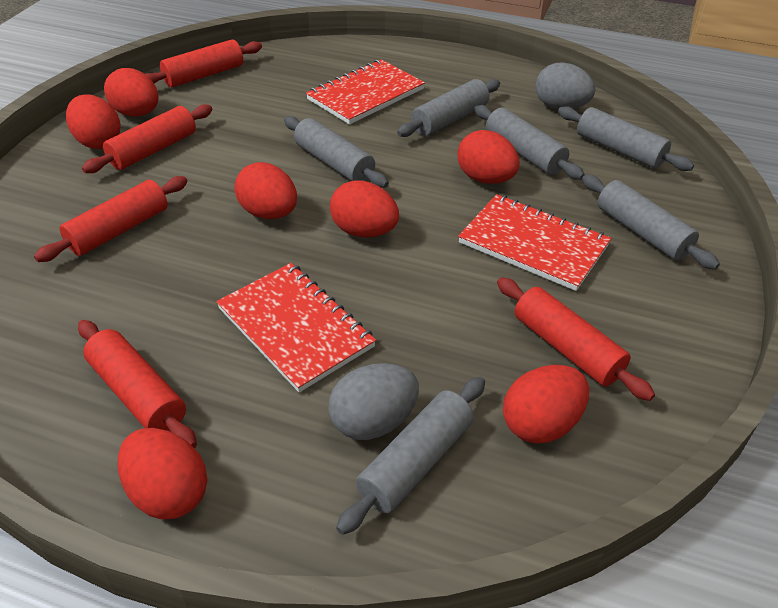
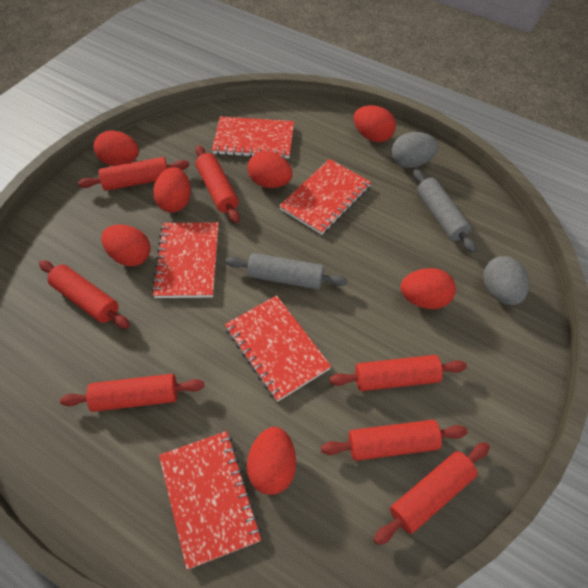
grey rolling pin: [284,116,389,188] [336,377,485,535] [397,79,500,137] [474,105,585,180] [558,106,694,171] [582,175,720,270] = 6 -> [225,253,347,290] [413,169,476,253] = 2
red notebook: [216,263,376,392] [306,59,425,125] [458,194,611,291] = 3 -> [152,222,219,298] [159,431,262,570] [212,116,294,159] [225,295,331,402] [279,159,371,235] = 5
red rolling pin: [34,176,188,262] [78,320,197,448] [82,104,212,173] [145,39,262,87] [497,277,655,401] = 5 -> [39,260,130,328] [60,374,204,412] [78,157,189,191] [195,145,240,223] [321,420,468,461] [329,355,467,391] [374,442,490,545] = 7

